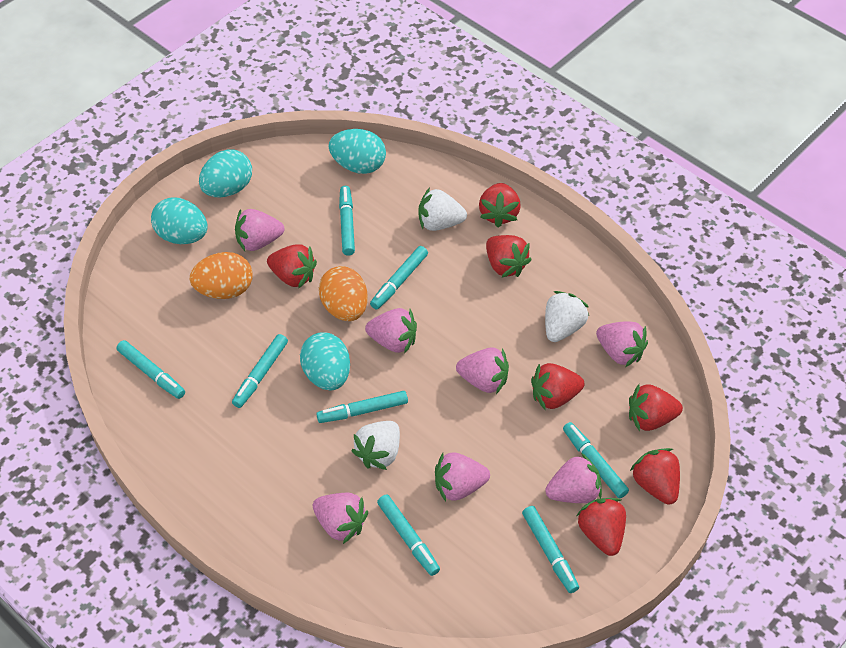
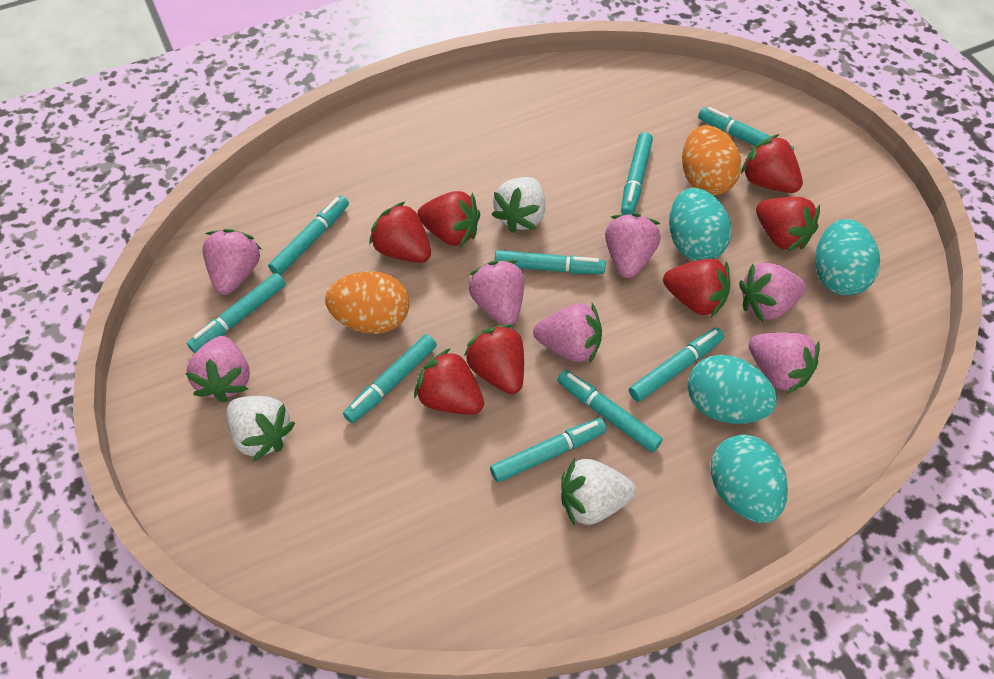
turquoise marker: [116,340,185,399] [232,334,288,408] [316,391,408,423] [339,186,355,256] [370,246,428,309] [377,494,440,576] [522,506,579,593] [563,422,629,498] = 8 -> [187,273,286,353] [268,196,349,275] [343,334,437,423] [490,418,607,482] [494,250,606,274] [557,370,663,452] [621,132,653,215] [629,328,724,402] [698,107,794,151] = 9

